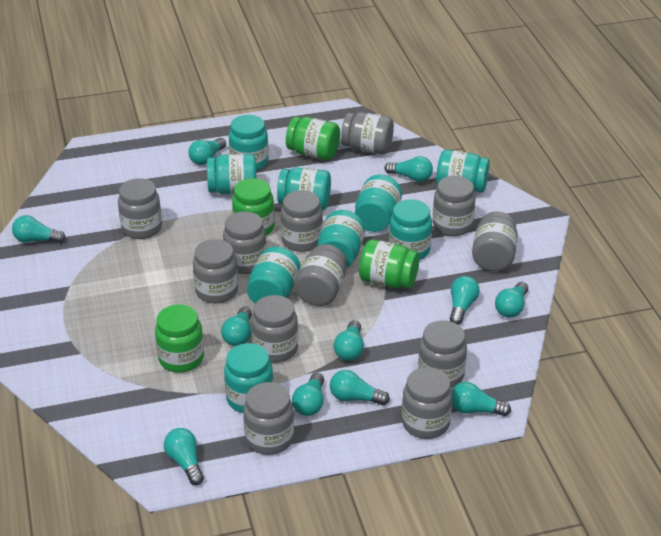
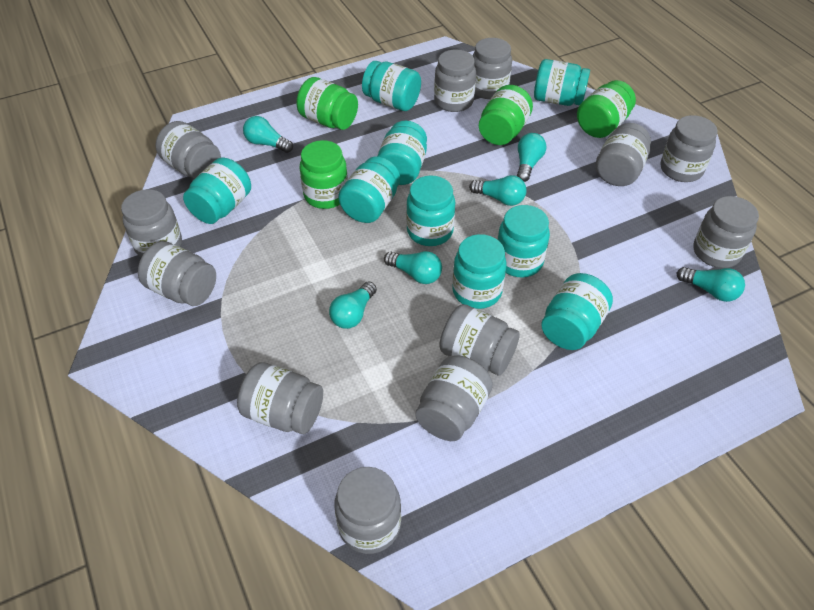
turquoise light bulb: [12,215,66,243] [164,428,204,485] [188,138,226,165] [221,307,252,346] [292,372,324,416] [330,370,390,405] [333,320,364,361] [385,156,433,182] [450,276,480,325] [452,382,511,416] [495,282,528,318] = 11 -> [243,116,293,153] [329,281,377,329] [384,251,442,284] [469,175,527,206] [517,133,546,182] [676,267,745,302] = 6

